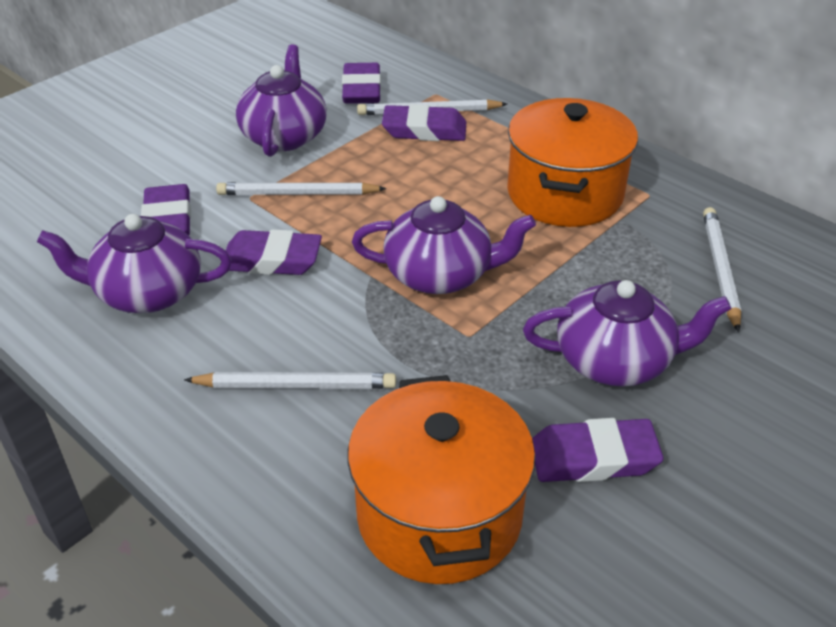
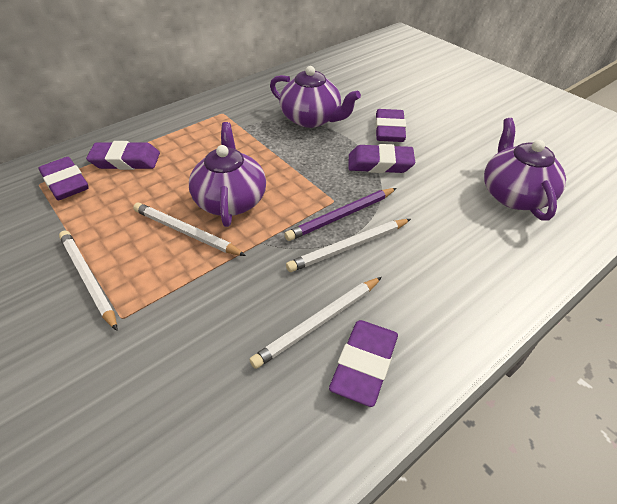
orange pot: [347,375,535,584] [507,98,638,227] = 2 -> none = 0
purple pencil: none = 0 -> [284,188,397,241] = 1
purple teapot: [37,214,232,313] [236,45,327,157] [352,196,536,294] [523,280,731,387] = 4 -> [189,122,266,227] [270,66,361,128] [484,118,566,221] = 3

